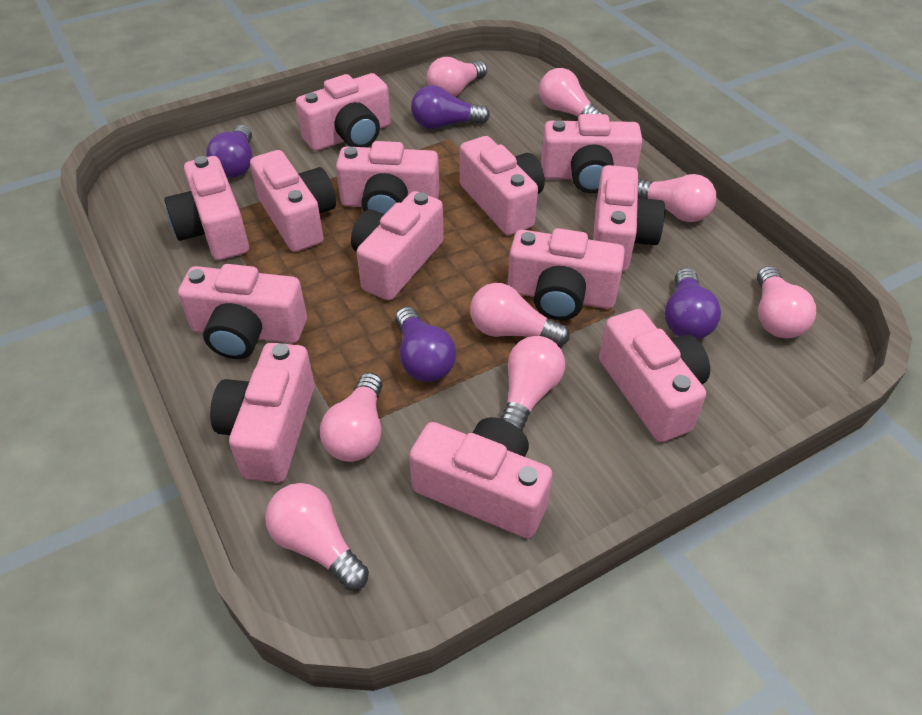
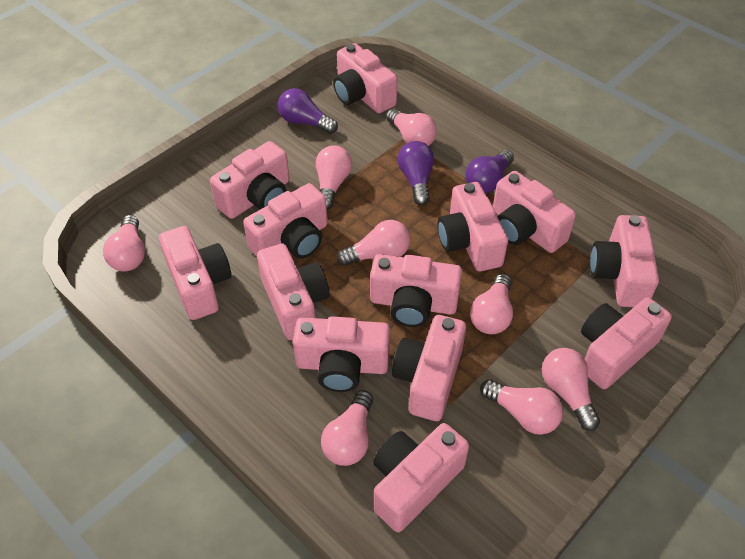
purple light bulb: [206,125,252,178] [395,307,456,382] [411,85,490,129] [664,268,721,339] = 4 -> [278,88,338,134] [398,141,434,206] [465,150,514,193] = 3

